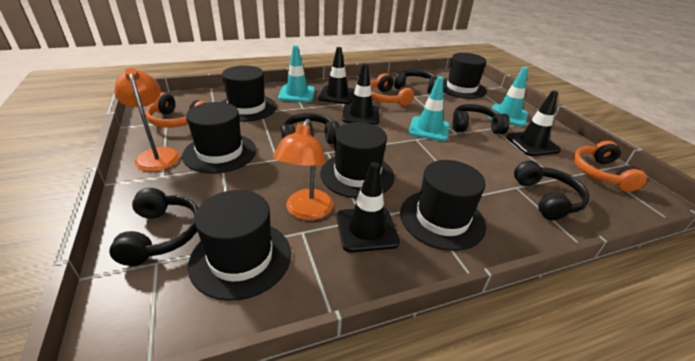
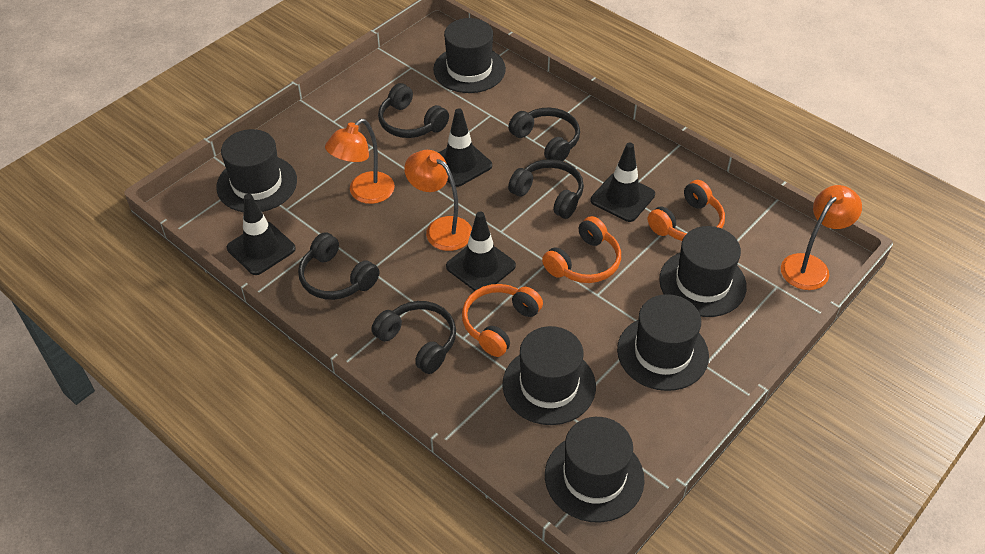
orange lamp: [114,68,180,171] [273,119,333,220] = 2 -> [325,119,395,204] [404,150,472,251] [781,185,862,290] = 3
turquoise traffic cone: [278,45,315,102] [408,76,450,141] [488,67,528,127] = 3 -> none = 0

